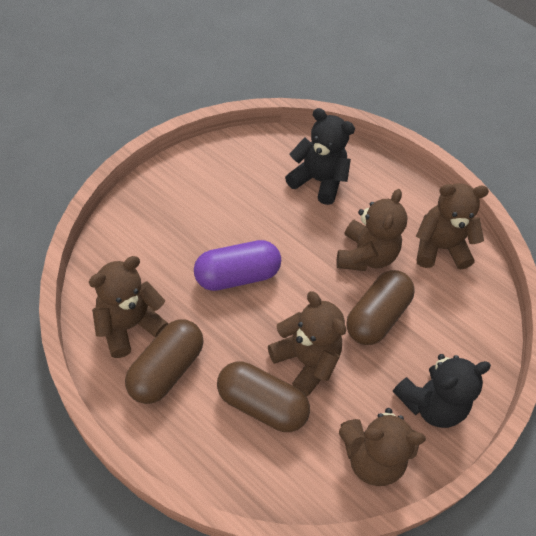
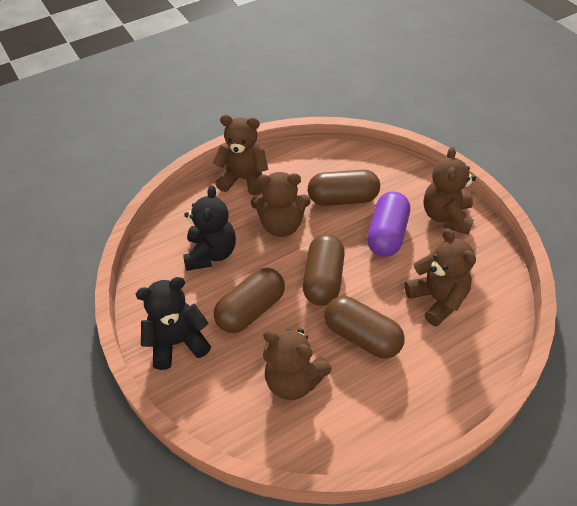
brown capsule: [125,319,204,404] [217,362,310,432] [346,270,415,345] = 3 -> [214,268,285,333] [303,234,345,306] [308,170,380,206] [324,296,405,359] = 4

